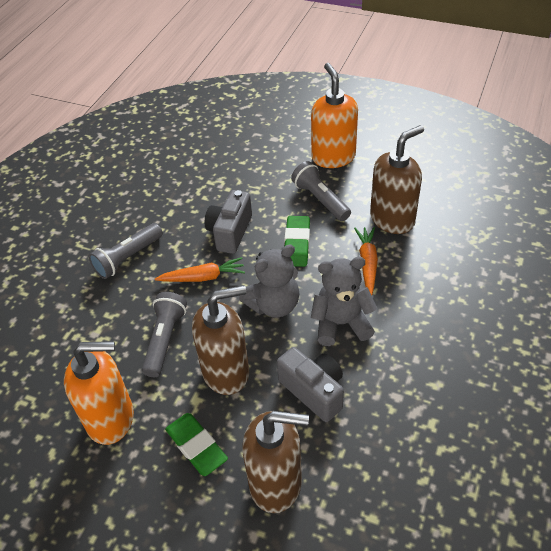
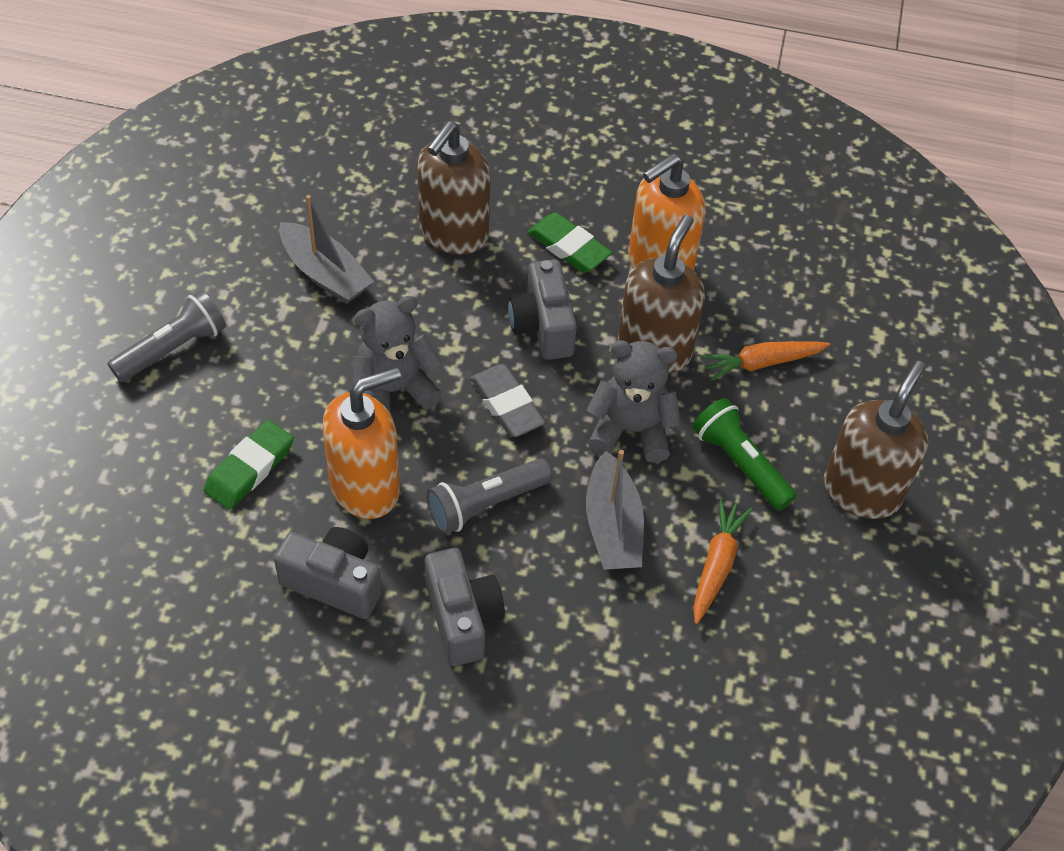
green flashlight: none = 0 -> [692,398,797,511] = 1
grey boat: none = 0 -> [279,195,374,304] [586,450,644,570] = 2
grey camera: [205,190,252,254] [277,347,344,422] = 2 -> [274,527,382,619] [425,548,505,666] [508,259,577,360] = 3
grey eraser: none = 0 -> [470,364,546,437] = 1
grey flashlight: [89,223,163,279] [142,292,187,377] [291,161,351,221] = 3 -> [108,290,226,382] [427,458,552,534] = 2

